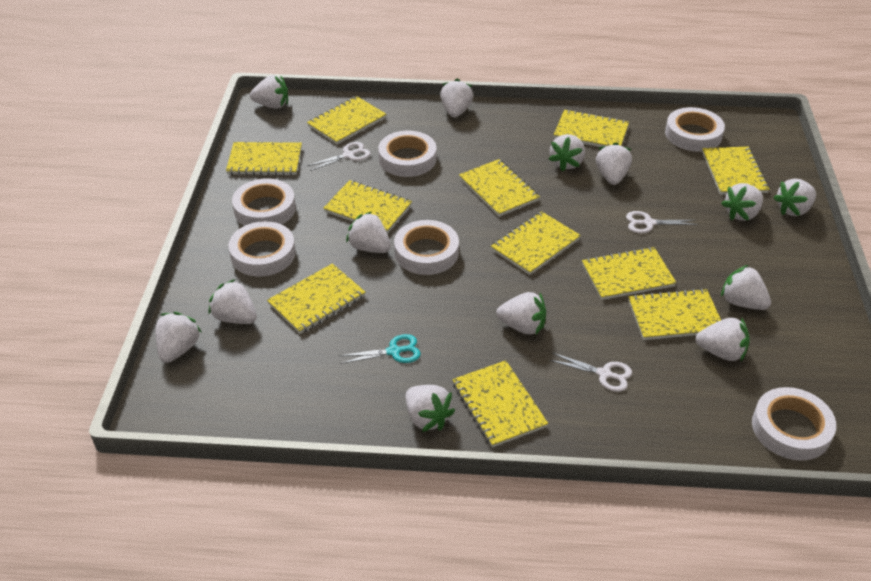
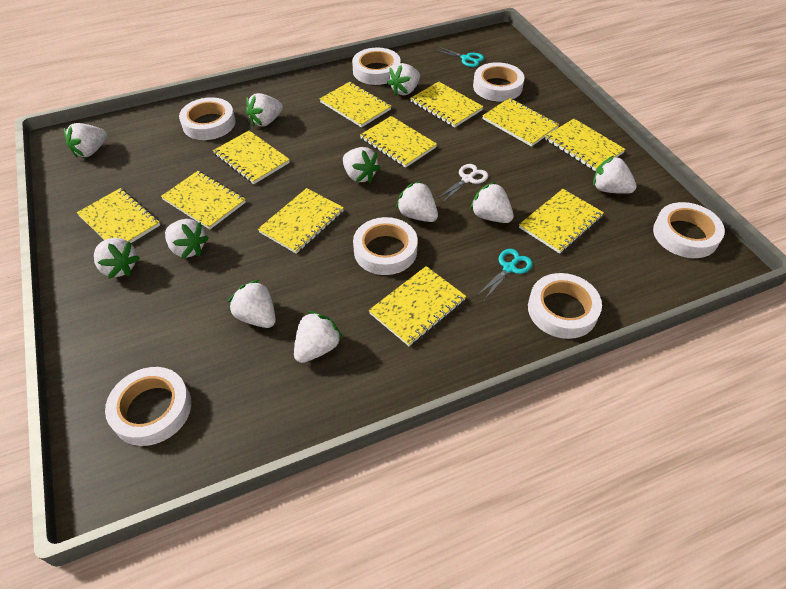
turquoise scissors: [339,334,421,364] = 1 -> [433,46,484,67] [478,249,533,301] = 2
white scissors: [307,142,371,171] [549,353,632,392] [626,211,698,233] = 3 -> [436,164,488,203] = 1
white strawberry: [155,312,201,363] [209,279,257,324] [250,75,288,109] [346,212,391,253] [406,385,455,432] [440,79,473,118] [496,292,546,335] [549,134,585,172] [596,142,632,185] [695,317,750,361] [721,183,763,221] [721,265,771,310] [773,179,816,216] = 13 -> [64,123,107,157] [94,238,140,279] [165,219,209,259] [228,280,276,328] [246,93,283,127] [294,311,343,363] [343,147,380,183] [387,63,420,96] [396,181,438,222] [470,182,514,223] [593,156,637,194] = 11
white tape: [229,221,296,277] [232,178,296,226] [378,131,436,177] [394,220,459,275] [665,107,725,152] [752,387,836,461] = 6 -> [105,367,191,446] [179,97,236,140] [352,47,401,85] [353,217,418,275] [473,62,525,101] [528,273,602,339] [653,202,725,258] = 7

